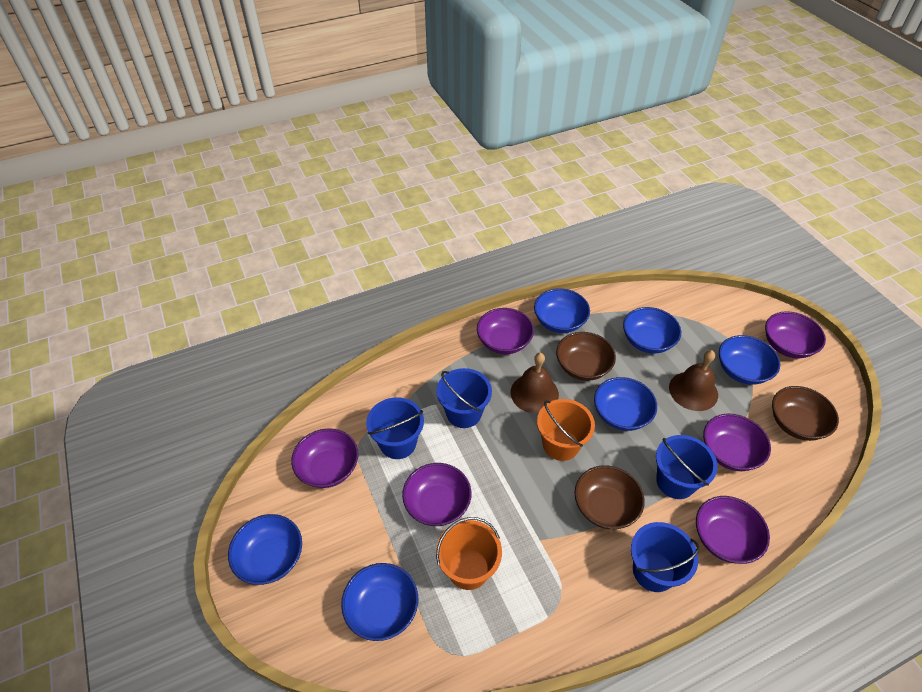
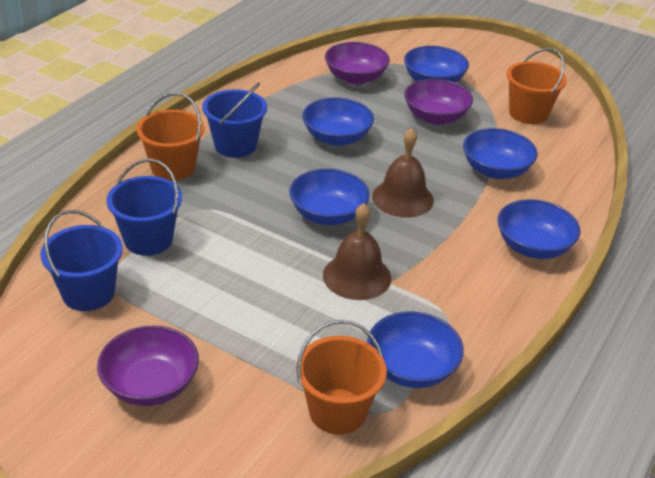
blue bucket: [366,397,424,459] [436,368,492,428] [631,522,700,592] [656,435,718,499] = 4 -> [40,210,123,311] [106,159,182,256] [202,83,267,158] = 3
brown bowl: [556,332,616,381] [574,465,645,529] [772,386,839,441] = 3 -> none = 0
orange bucket: [436,517,502,590] [537,399,595,461] = 2 -> [136,92,204,181] [296,320,387,435] [507,48,567,124] = 3
purple bowl: [291,428,358,488] [402,463,471,526] [477,308,534,354] [696,496,770,564] [703,413,771,471] [765,311,826,358] = 6 -> [97,326,199,406] [325,42,390,85] [404,79,473,125] = 3

